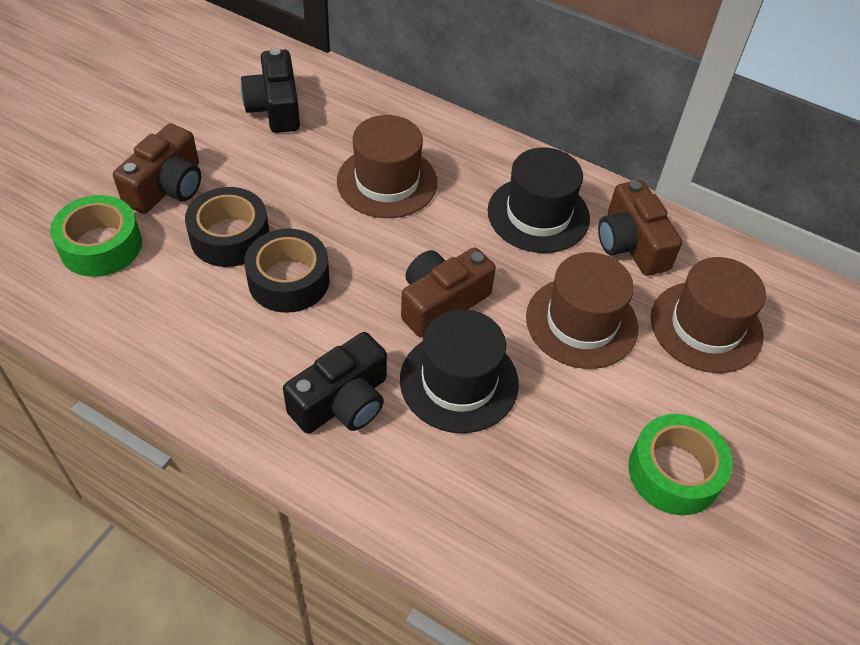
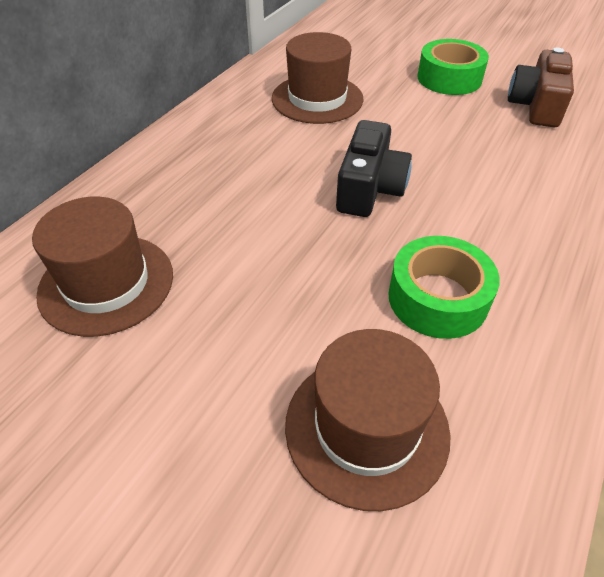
black camera: [241,48,300,133] [283,332,387,434] = 2 -> [336,120,412,217] = 1
black hat: [400,309,519,433] [488,148,590,253] = 2 -> none = 0
black tape: [185,187,269,267] [244,229,330,313] = 2 -> none = 0
brown camera: [113,123,201,214] [401,247,496,338] [598,180,682,276] = 3 -> [508,48,574,127] = 1

